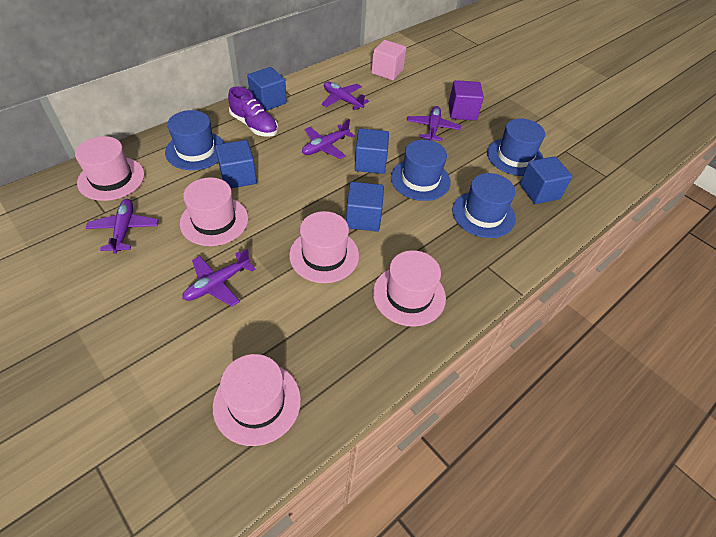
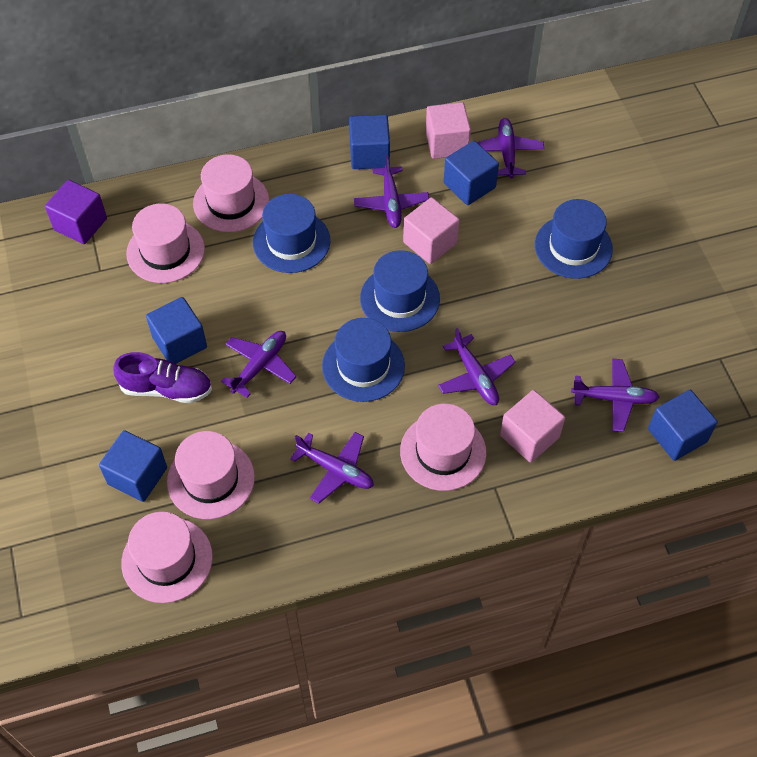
pink cube: [372,40,406,80] = 1 -> [403,197,460,264] [426,102,471,159] [500,390,565,463] = 3
purple plane: [86,199,159,254] [182,249,255,307] [302,119,355,159] [322,82,369,110] [407,106,461,141] = 5 -> [221,331,296,398] [290,432,374,504] [354,155,429,228] [438,328,516,405] [477,118,544,178] [571,359,659,432] = 6

